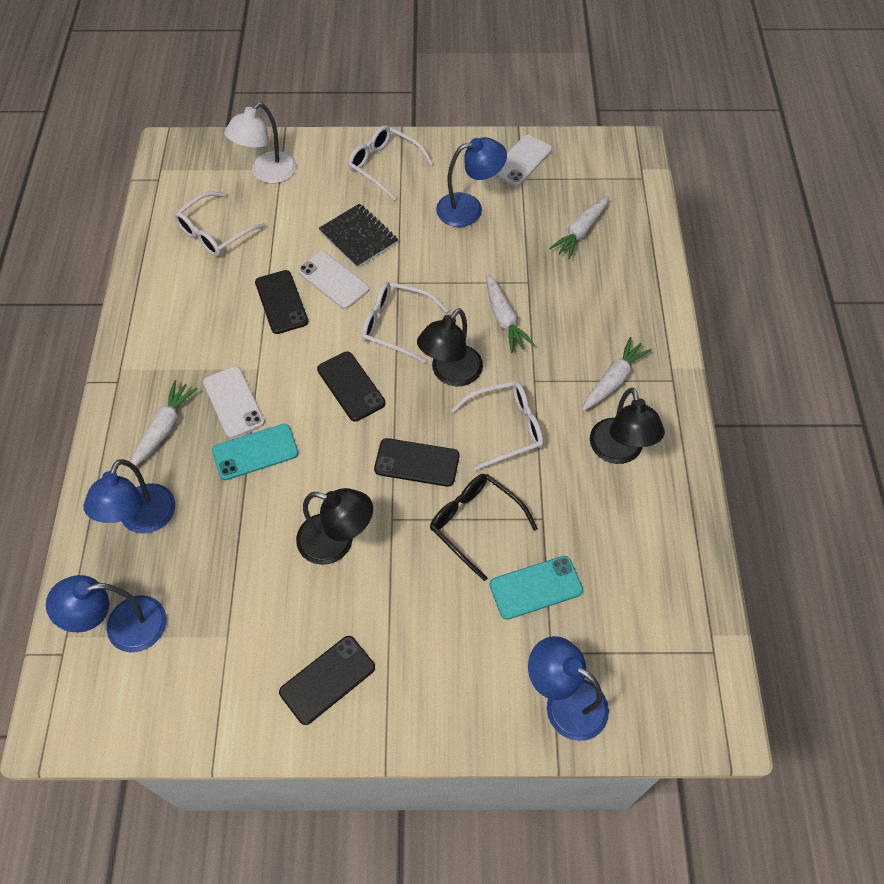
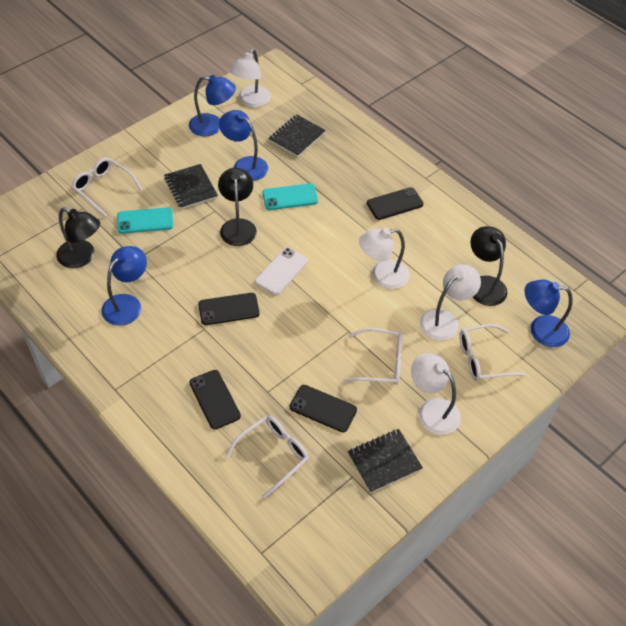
black glasses: [430,474,538,581] = 1 -> none = 0
black notebook: [318,203,398,268] = 1 -> [164,164,218,209] [269,114,326,157] [348,429,423,493] = 3
white carrot: [131,380,198,466] [486,274,535,353] [549,196,609,259] [582,337,652,411] = 4 -> none = 0
white lamp: [225,103,297,183] = 1 -> [230,49,271,108] [359,228,410,289] [411,353,461,435] [420,265,481,341] = 4
white phone: [203,366,265,438] [298,251,369,309] [494,135,552,187] = 3 -> [255,247,308,295] = 1

